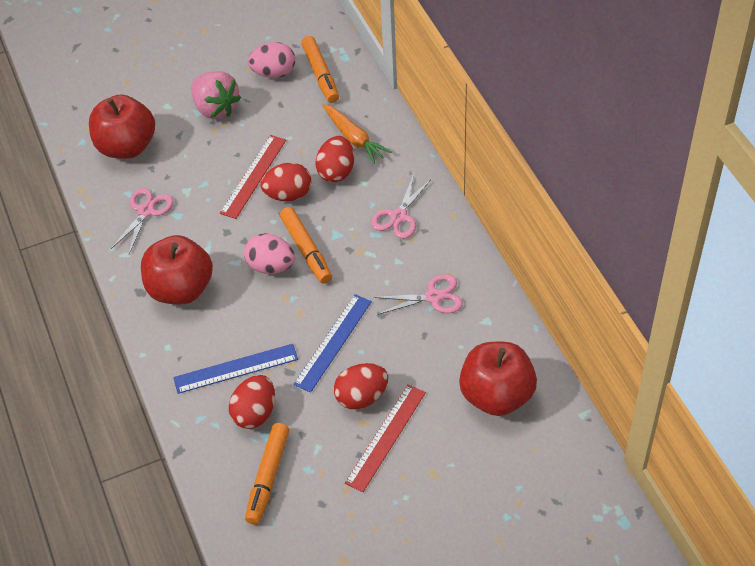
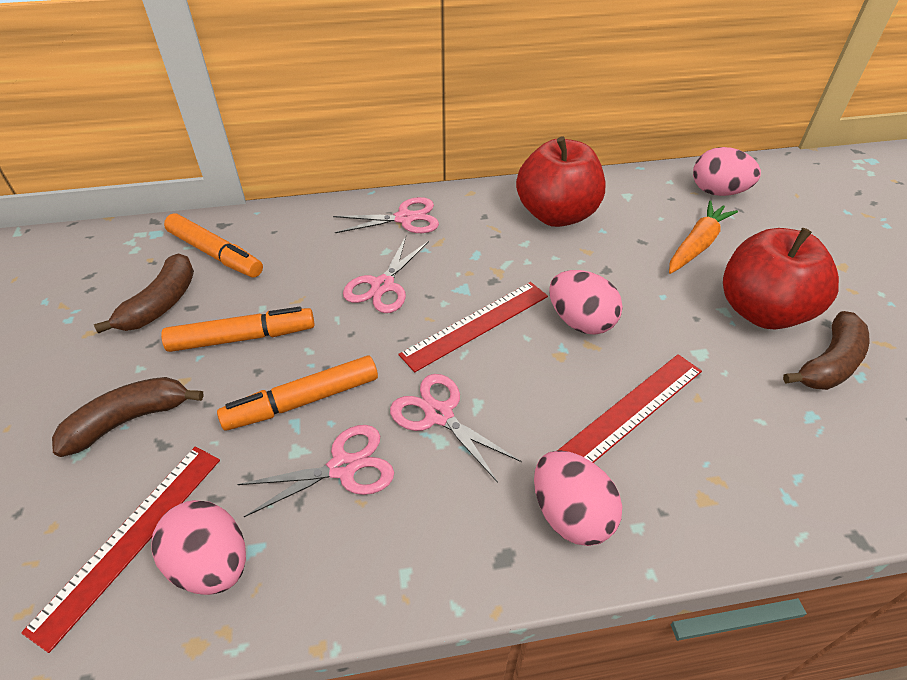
blue ruler: [173,344,298,394] [293,294,372,393] = 2 -> none = 0
brown banana: none = 0 -> [52,377,204,457] [94,253,194,334] [783,311,869,390] = 3
pink egg: [244,233,295,274] [248,42,295,78] = 2 -> [151,500,246,595] [534,450,622,546] [549,270,623,335] [693,147,761,196] = 4
pink scissors: [111,188,174,254] [371,174,431,239] [373,274,463,315] = 3 -> [237,425,394,517] [333,197,439,233] [343,236,429,313] [390,374,522,483] = 4
pink strawberry: [191,71,241,119] = 1 -> none = 0
red apple: [89,94,155,159] [141,235,213,304] [459,342,537,416] = 3 -> [516,136,605,227] [723,228,839,329] = 2
red egg: [229,375,275,429] [261,162,311,201] [316,136,354,182] [334,363,388,409] = 4 -> none = 0
red ruler: [220,135,286,219] [345,384,426,492] = 2 -> [21,447,220,653] [398,282,548,372] [557,354,702,463] = 3

